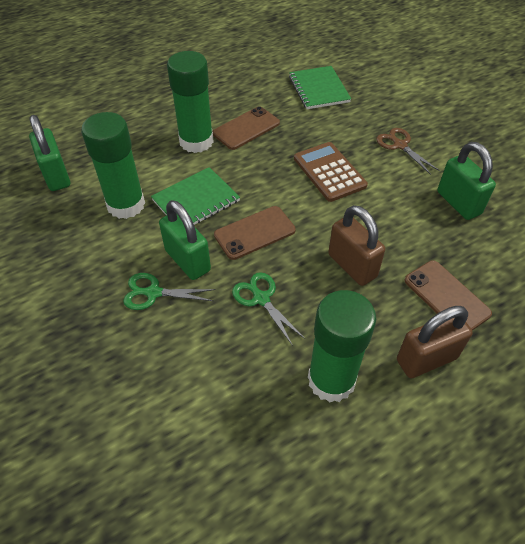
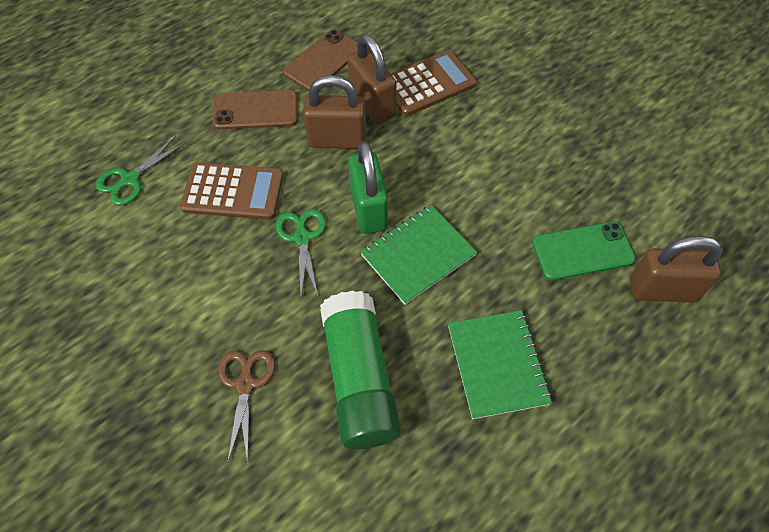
brown calculator: [294,142,368,202] = 1 -> [180,162,283,220] [391,50,476,116] = 2
brown padlock: [328,205,385,286] [397,306,473,378] = 2 -> [303,75,366,149] [348,34,396,124] [630,236,723,302] = 3
brown phone: [212,106,280,150] [214,206,296,260] [405,260,492,330] = 3 -> [213,90,297,130] [283,30,357,91] = 2
green glue stick: [81,112,145,219] [167,51,214,153] [308,290,376,402] = 3 -> [320,291,401,449] = 1
green padlock: [29,115,70,191] [159,200,211,280] [437,142,496,220] = 3 -> [348,141,388,234] = 1
green phone: none = 0 -> [532,221,636,281] = 1

